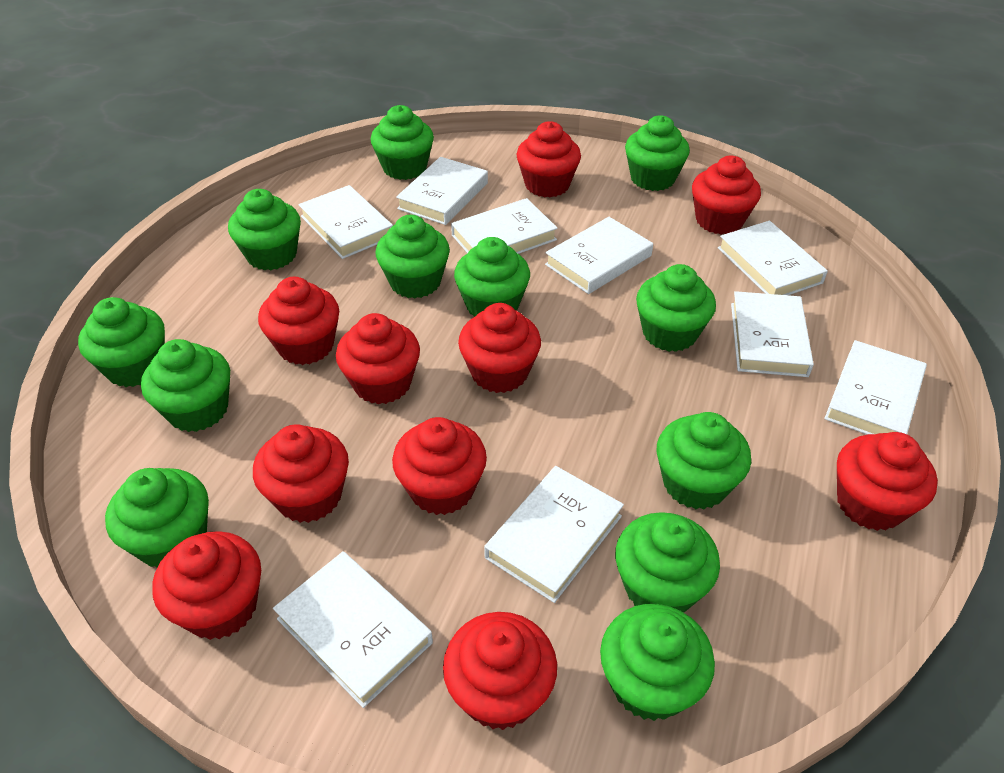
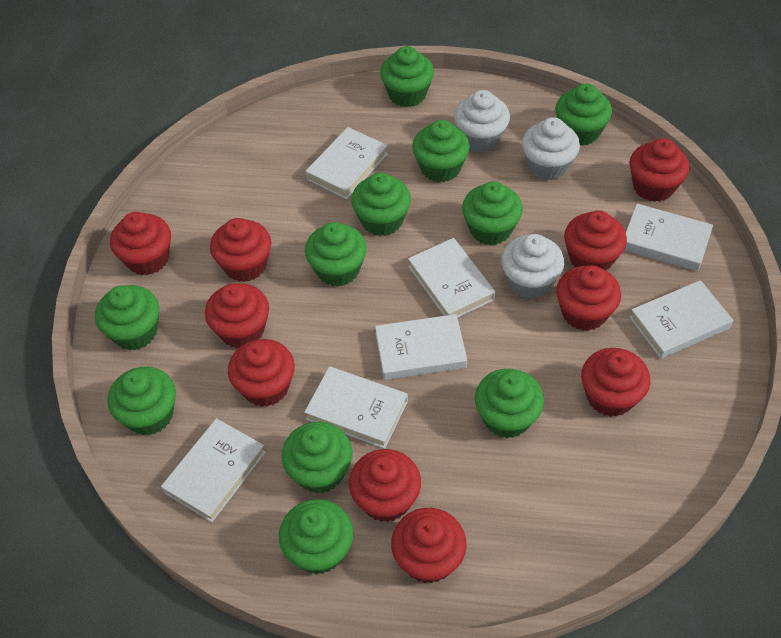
green cupcake: [78,297,165,387] [105,468,209,567] [141,339,230,432] [228,189,301,270] [371,105,434,180] [376,215,450,299] [454,237,530,317] [600,604,715,721] [615,512,720,612] [625,115,690,191] [636,264,716,352] [657,412,751,509] = 12 -> [95,285,159,350] [107,367,176,435] [279,499,353,574] [281,422,352,493] [305,222,367,287] [351,173,411,236] [380,46,434,107] [412,120,470,182] [462,181,523,245] [475,369,544,439] [555,83,612,146] = 11
white book: [273,551,433,708] [299,185,393,259] [396,157,488,225] [451,198,558,254] [484,466,624,603] [545,217,653,294] [718,221,828,295] [731,291,814,377] [824,340,927,434] = 9 -> [161,418,266,522] [304,366,408,449] [305,127,388,199] [375,314,467,380] [408,238,495,318] [624,204,713,271] [629,280,733,359] = 7
white cupcake: none = 0 -> [454,90,510,152] [501,234,564,299] [522,117,580,180] = 3

